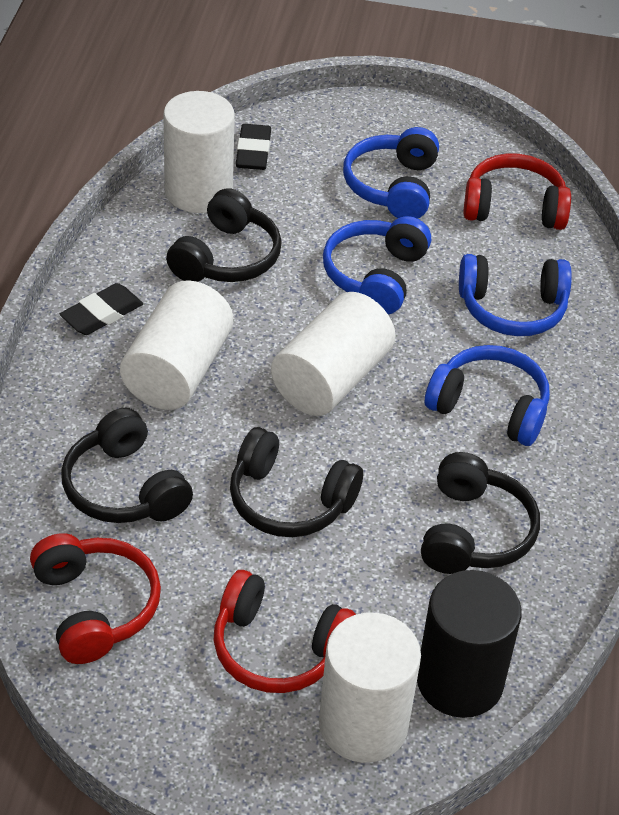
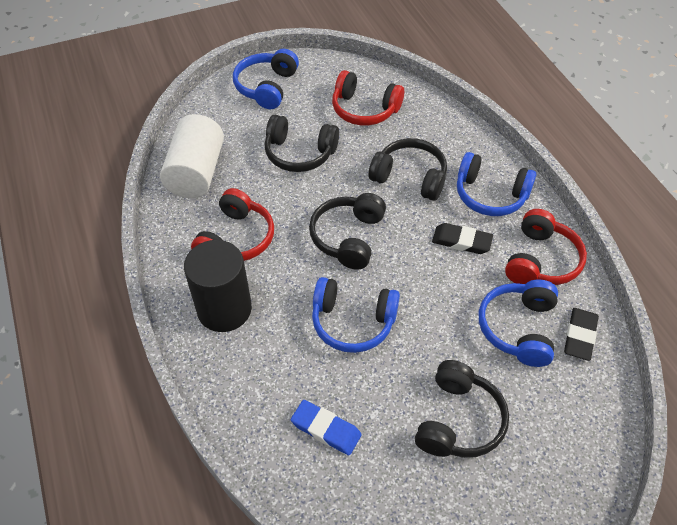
blue eraser: none = 0 -> [291,400,362,455] = 1
white cylinder: [120,280,233,410] [163,91,235,213] [271,292,396,416] [319,612,421,763] = 4 -> [160,114,224,198] = 1

